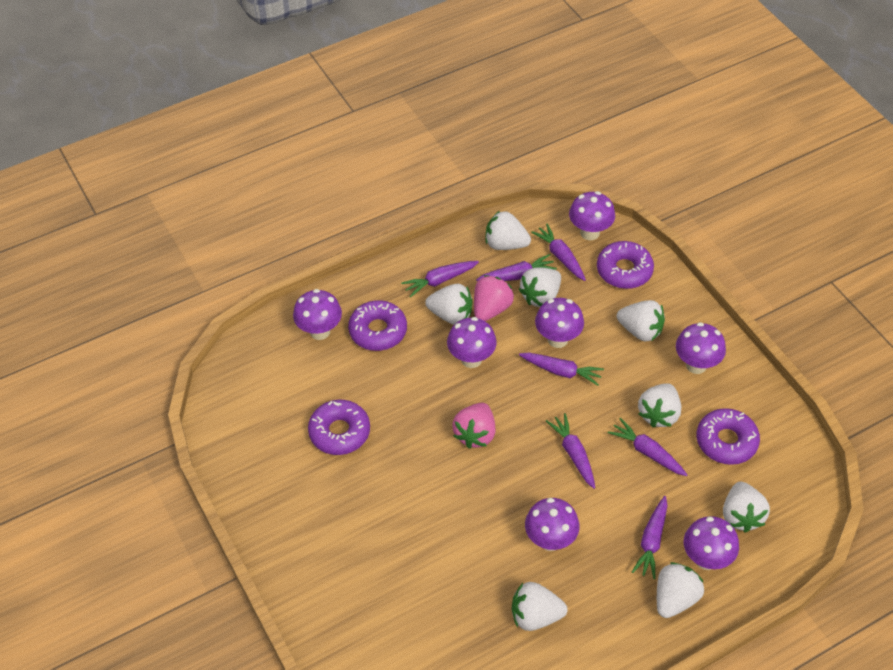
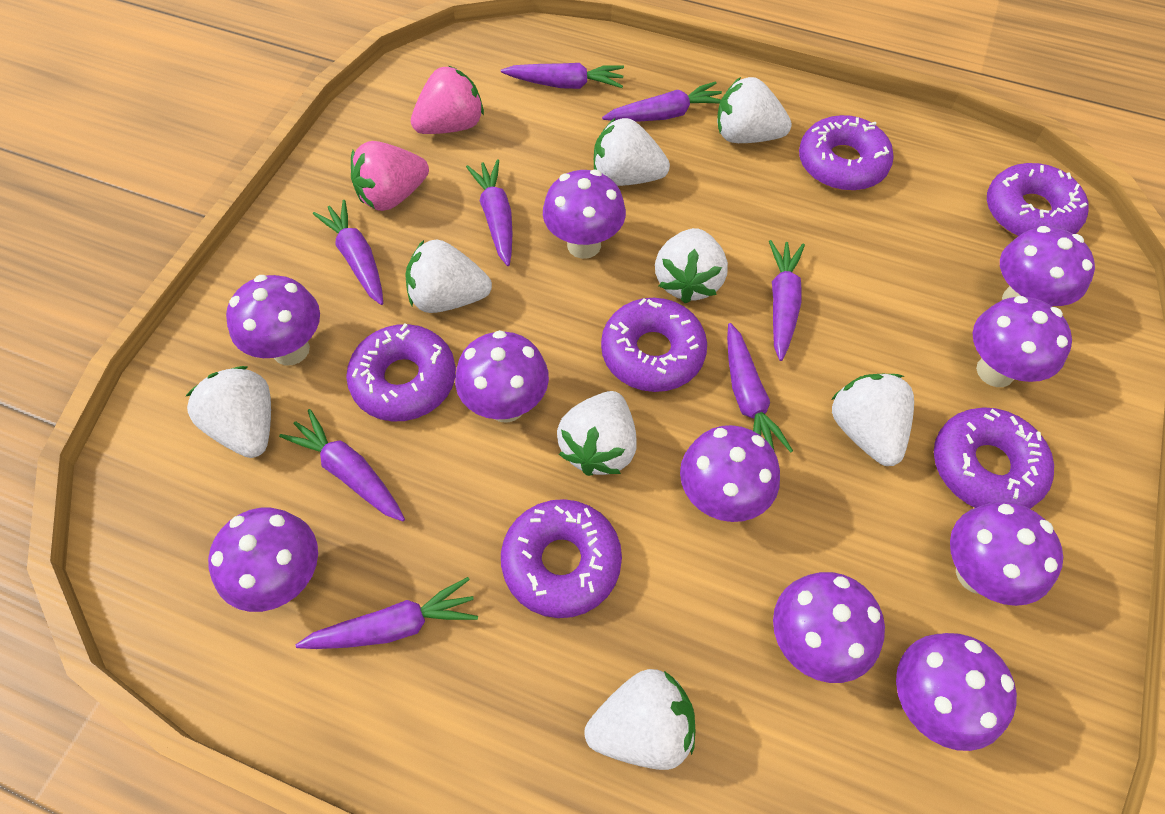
purple carrot: [401,261,479,298] [476,254,557,281] [519,353,604,386] [531,224,586,281] [546,413,595,489] [608,418,687,476] [632,496,667,579] = 7 -> [279,409,405,521] [296,577,478,649] [313,200,383,305] [466,160,512,266] [501,63,624,89] [602,81,722,122] [727,323,793,453] [769,240,805,361] = 8
purple donut: [308,400,370,455] [348,300,407,351] [597,241,654,289] [696,408,760,465] = 4 -> [346,323,456,422] [501,499,622,618] [601,298,707,392] [799,115,894,191] [934,407,1054,509] [987,163,1089,237] = 6
purple mushroom: [293,289,342,340] [447,317,497,368] [525,498,579,551] [535,298,584,348] [569,191,615,240] [676,322,726,374] [684,516,739,570] = 7 -> [208,508,318,612] [226,275,320,365] [455,330,549,423] [543,169,626,259] [680,425,780,522] [773,572,885,683] [896,633,1017,751] [950,502,1063,606] [973,296,1072,387] [1000,226,1095,306] = 10

